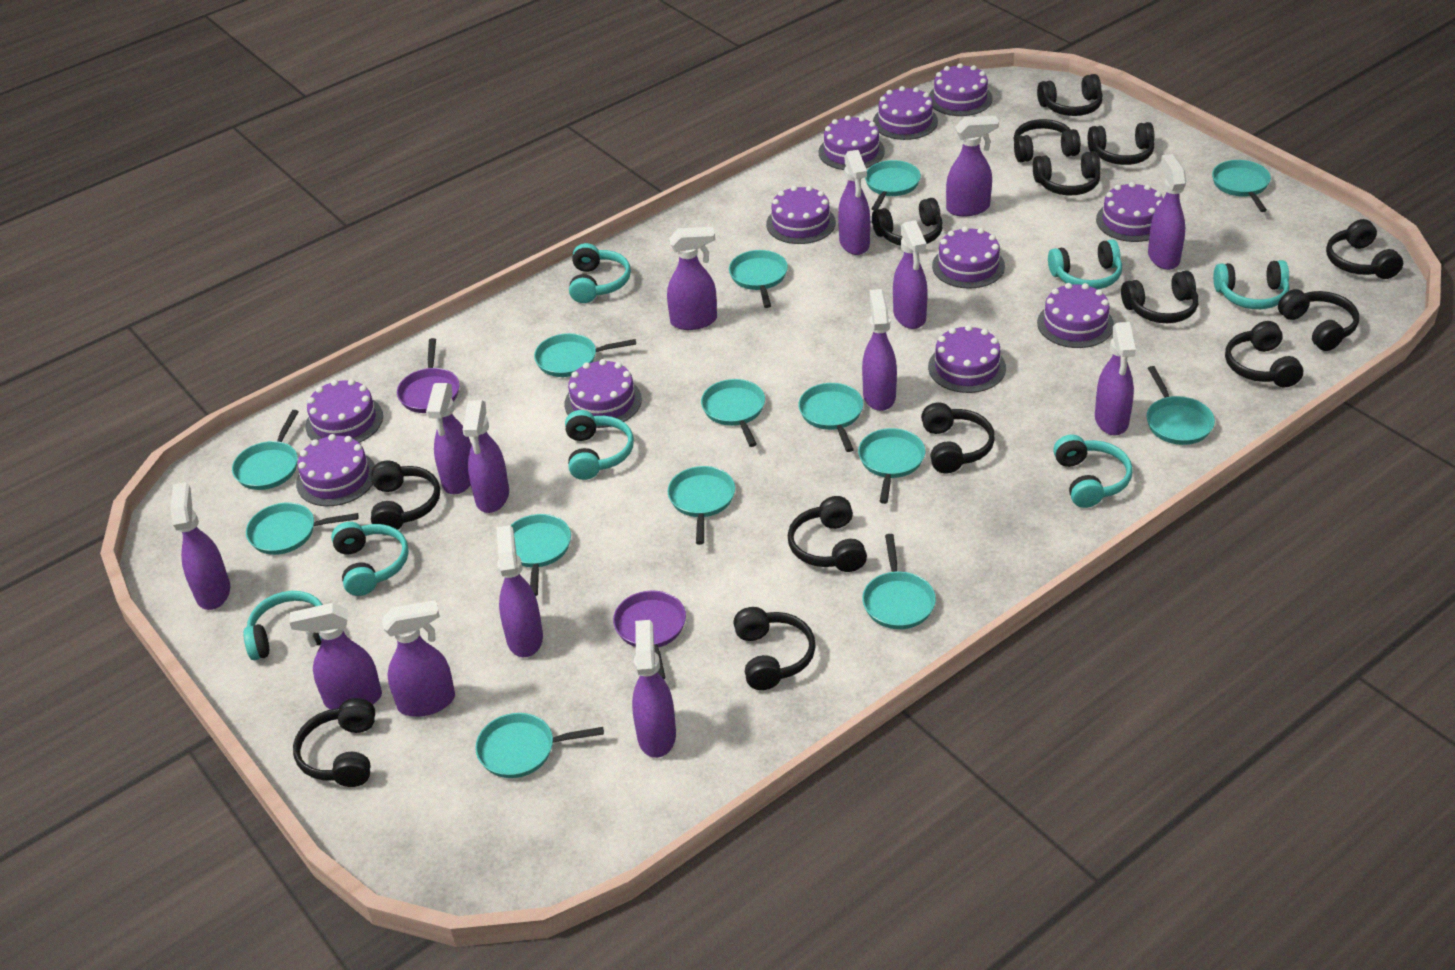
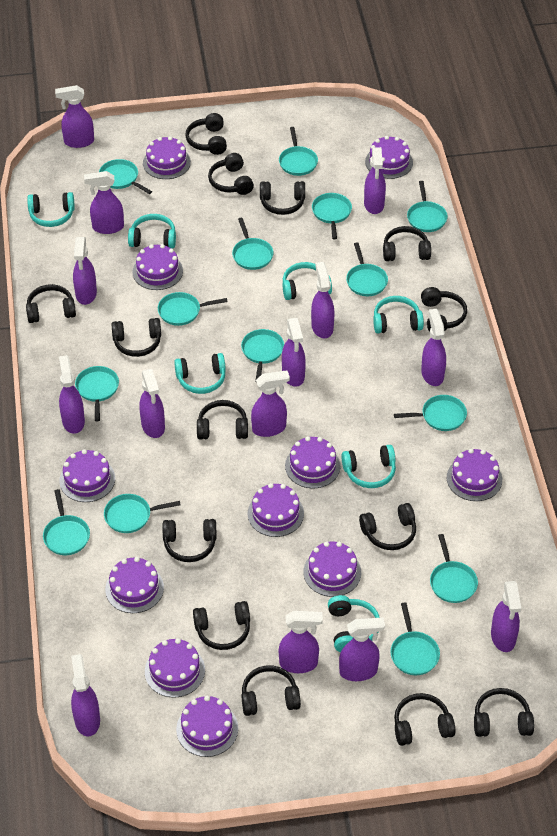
purple pan: [397,338,460,413] [613,591,686,679] = 2 -> none = 0

